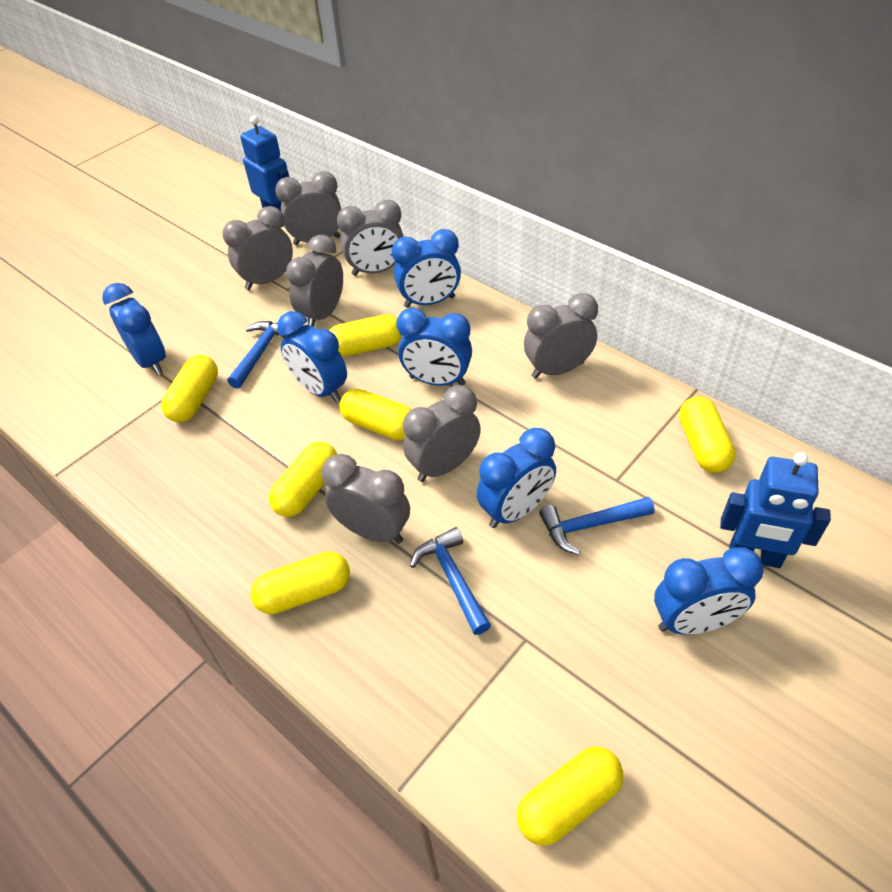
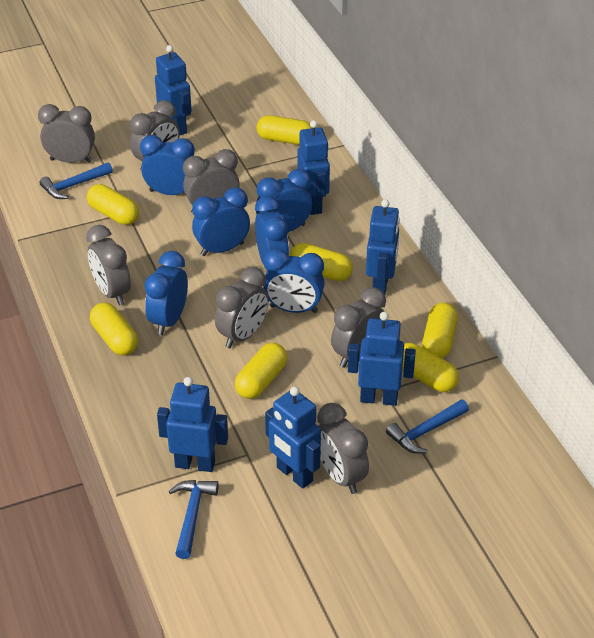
blue robot: [240,116,289,211] [720,452,831,568] = 2 -> [155,45,192,135] [157,377,228,472] [265,387,321,488] [297,120,330,215] [348,312,416,406] [366,199,400,295] = 6

